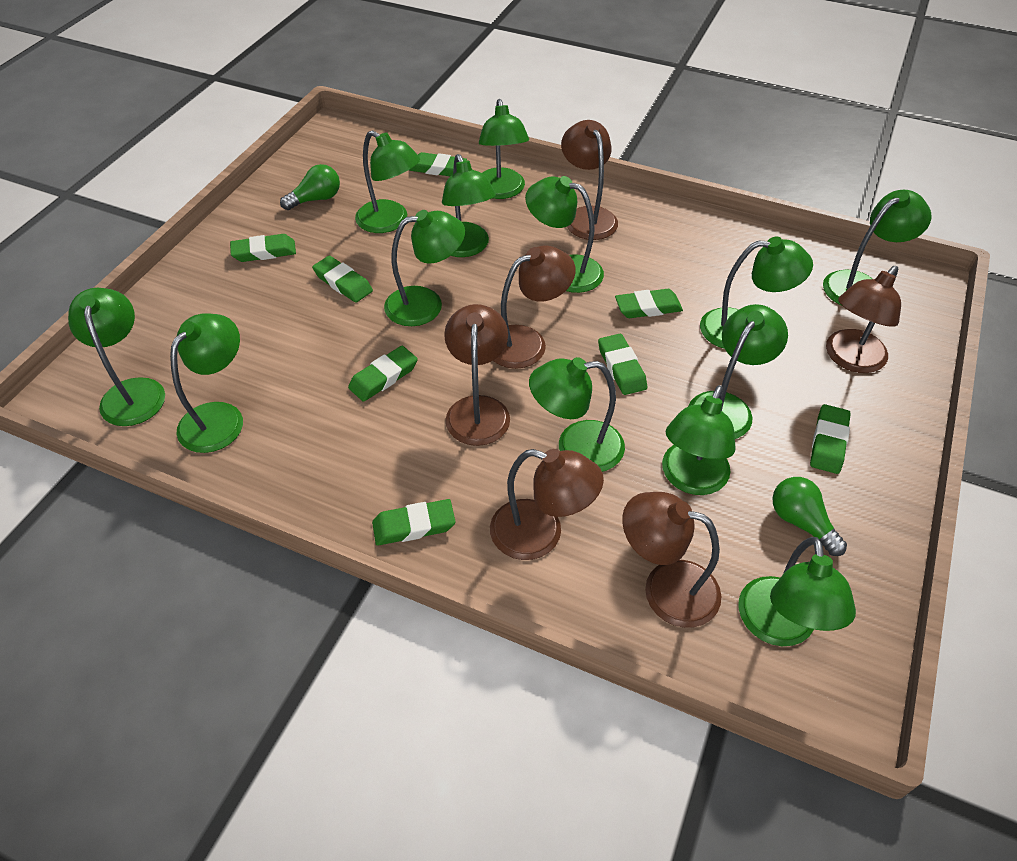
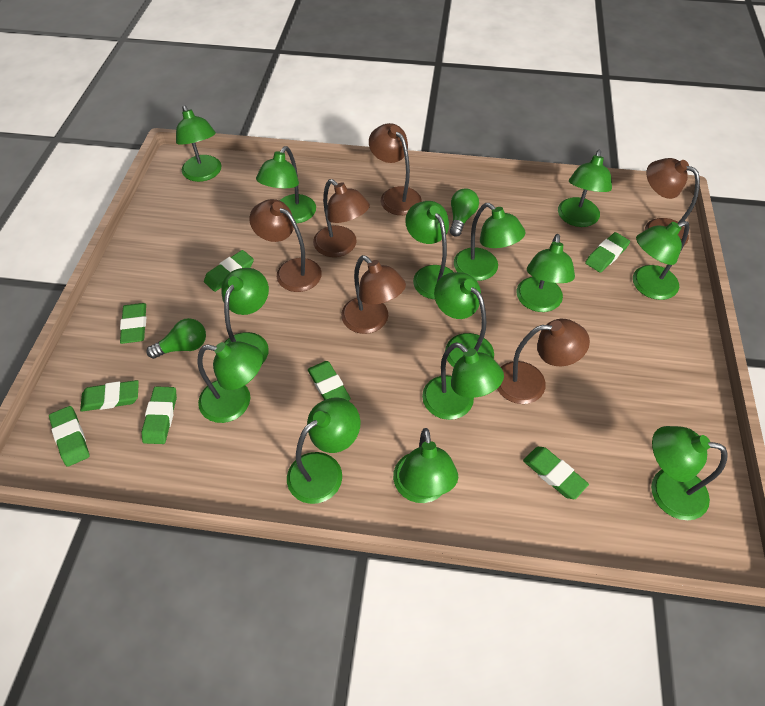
green lamp: [68,288,165,426] [170,313,243,453] [355,130,420,233] [384,210,465,326] [442,154,496,257] [479,99,529,199] [525,176,604,293] [529,357,625,472] [662,385,736,495] [688,304,788,439] [700,237,813,349] [739,537,856,646] [823,190,931,305] = 13 -> [176,105,222,182] [198,341,263,423] [221,268,269,364] [256,146,316,224] [287,397,360,504] [393,428,458,503] [405,201,453,299] [422,342,504,420] [434,272,494,367] [454,203,526,281] [516,234,575,312] [558,150,612,227] [633,221,689,300] [651,426,728,520] = 14

